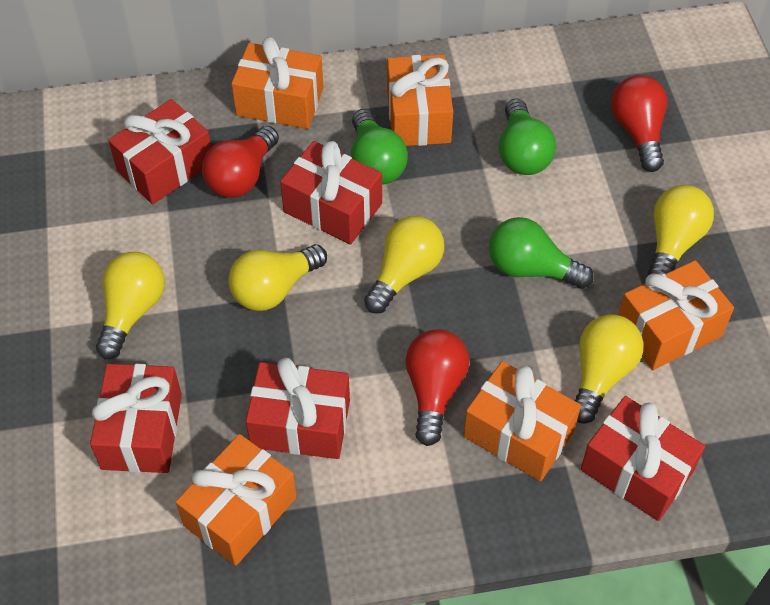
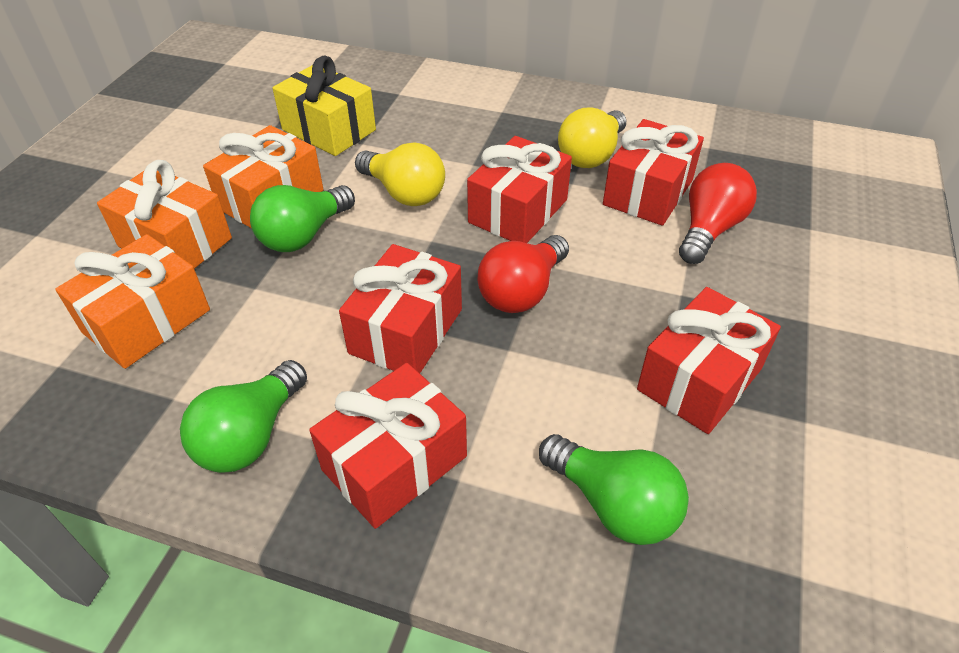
orange gift: [176,434,297,566] [231,37,323,129] [387,54,453,146] [463,361,581,482] [618,260,734,370] = 5 -> [55,234,210,369] [97,160,232,269] [203,125,324,228] = 3
red light bulb: [202,126,279,198] [405,329,469,446] [611,75,667,172] = 3 -> [478,235,569,313] [679,163,757,264] = 2
yellow gift: none = 0 -> [272,56,376,156] = 1
yellow light bulb: [96,252,165,359] [228,244,327,311] [364,216,444,314] [575,314,644,424] [648,185,714,275] = 5 -> [355,142,445,206] [558,108,626,168] = 2

